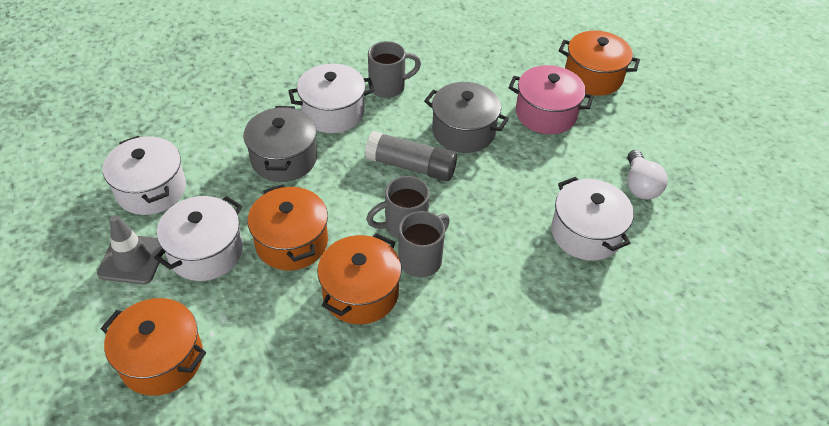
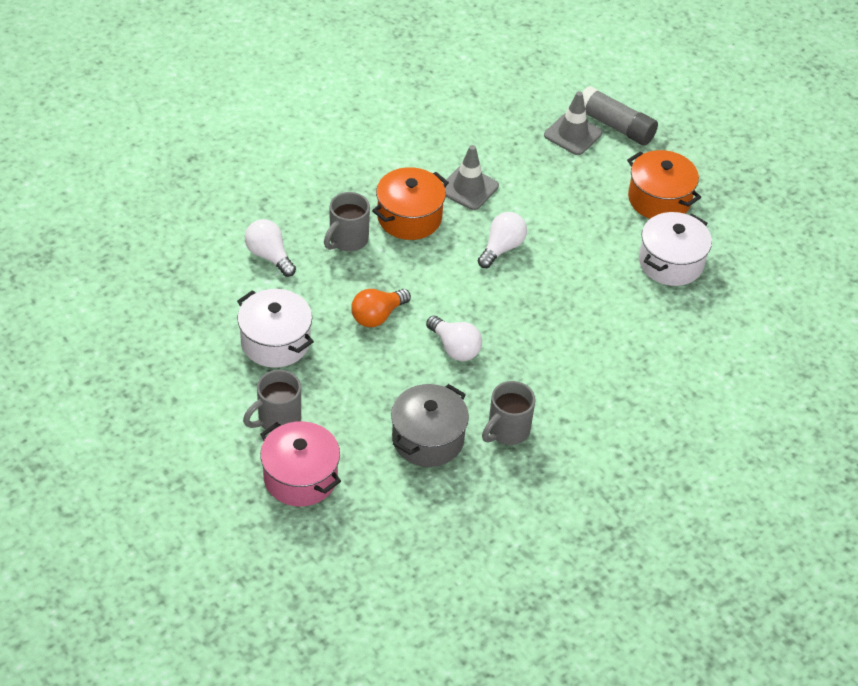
grey pot: [244,106,317,182] [424,82,509,153] = 2 -> [391,384,469,467] = 1
grey traffic cone: [97,215,163,285] = 1 -> [443,145,499,210] [544,91,602,155] = 2
orange light bulb: none = 0 -> [351,289,411,327] = 1
orange pot: [101,298,206,396] [248,184,328,271] [317,233,402,324] [559,31,640,96] = 4 -> [372,167,449,240] [627,150,701,219] = 2
white light bulb: [627,150,668,200] = 1 -> [245,219,296,277] [426,316,482,361] [478,212,527,268] = 3
white pot: [103,136,186,215] [154,196,243,281] [289,64,374,133] [551,177,634,261] = 4 -> [237,289,314,368] [639,212,712,286] = 2

